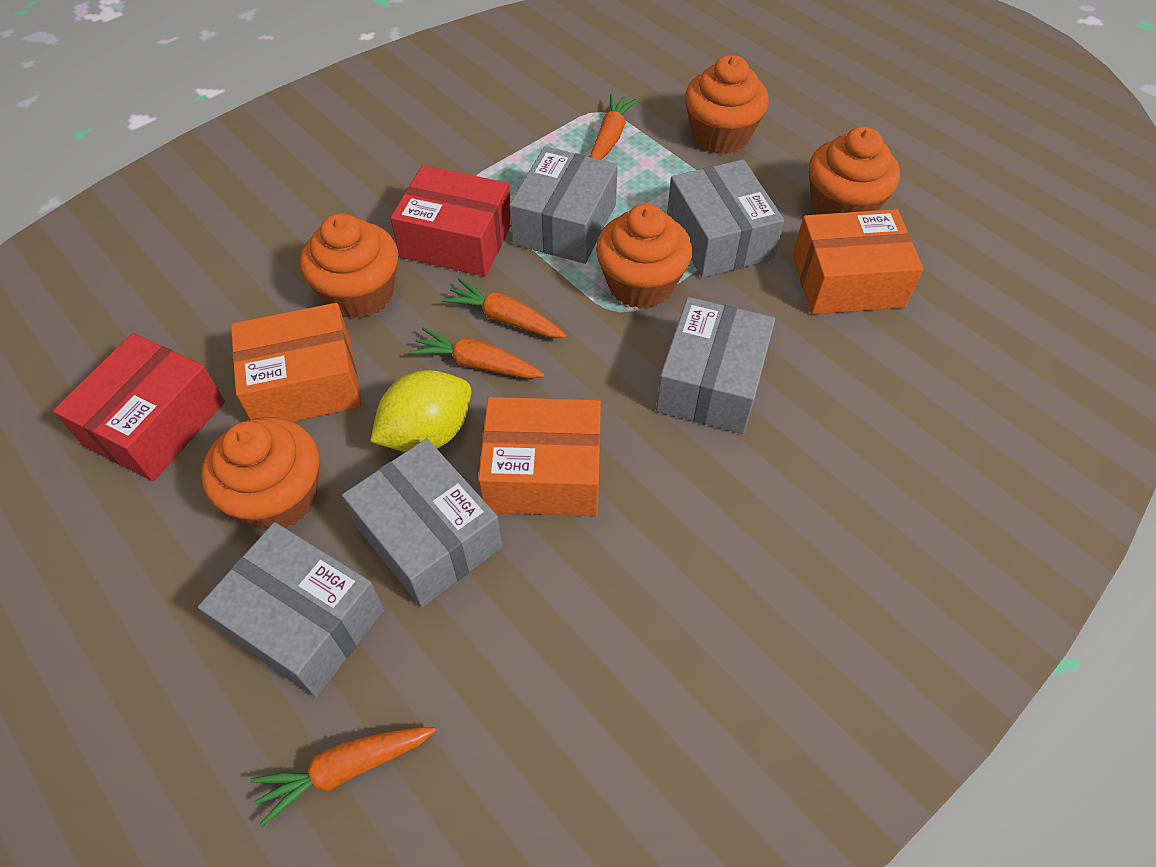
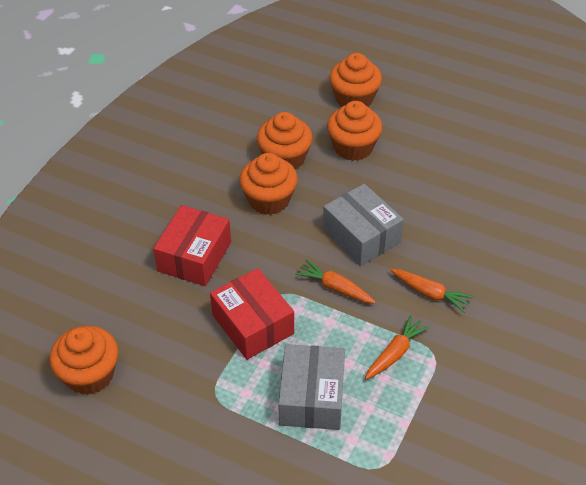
grey box: [198,522,384,697] [342,439,503,607] [509,146,618,264] [656,297,775,434] [667,160,784,278] = 5 -> [278,344,345,430] [323,184,404,266] = 2
orange box: [231,303,362,422] [478,397,601,516] [792,209,923,314] = 3 -> none = 0
orange carrot: [250,727,436,827] [409,327,545,379] [442,278,566,338] [590,94,638,160] = 4 -> [295,259,376,304] [365,315,430,380] [391,269,474,313] = 3
yellow lemon: [370,370,471,452] = 1 -> none = 0

